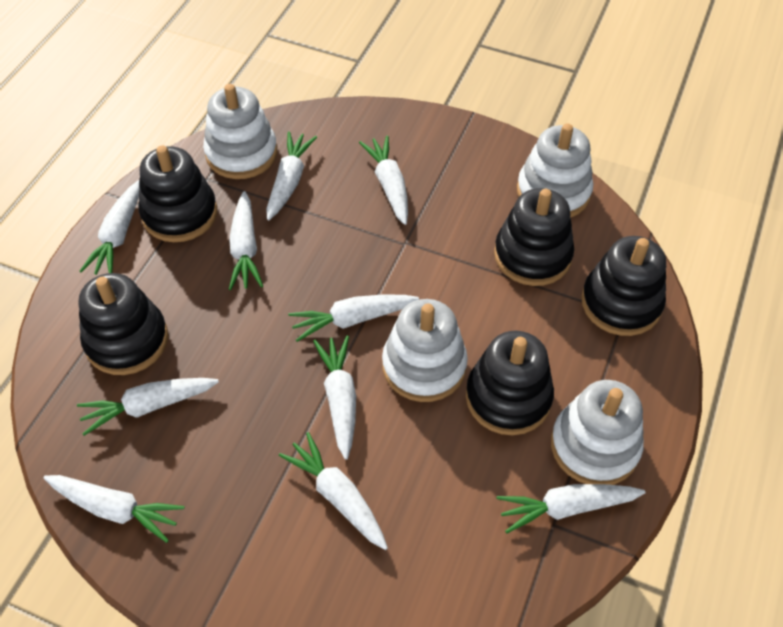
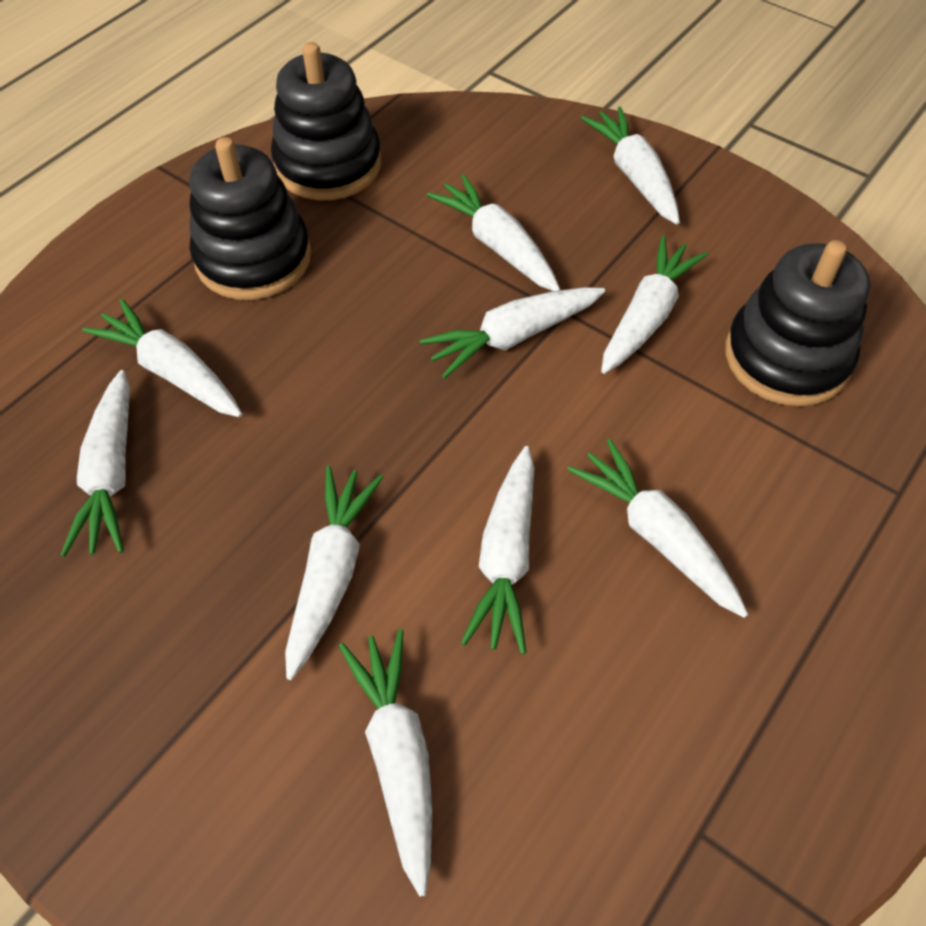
black stacking toy: [78,273,168,375] [138,145,217,242] [466,331,554,435] [494,188,574,286] [581,236,666,336] = 5 -> [189,137,311,300] [271,42,382,200] [725,240,871,407] = 3
white stacking toy: [203,84,277,179] [382,299,468,402] [517,123,593,217] [551,380,644,485] = 4 -> none = 0

